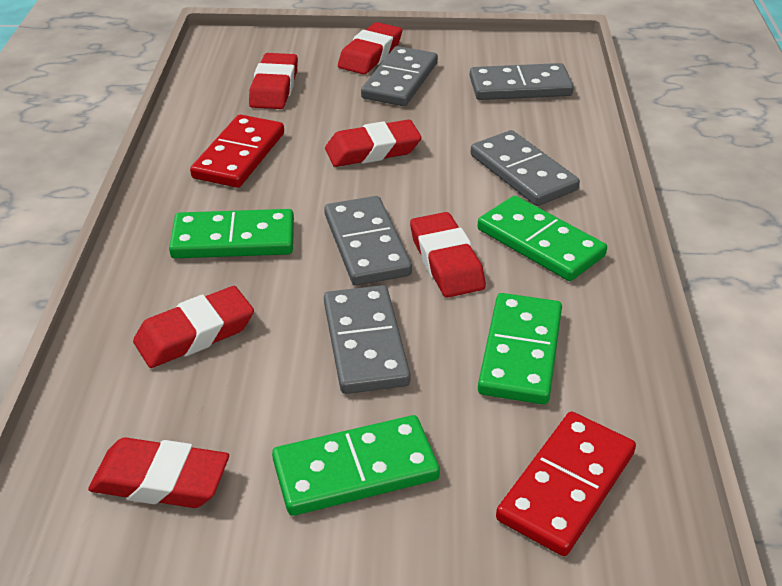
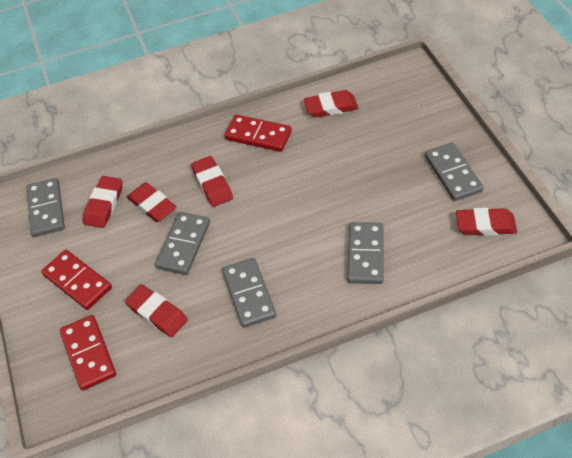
green domino: [169,209,294,258] [272,415,440,516] [477,196,607,281] [478,293,562,405] = 4 -> none = 0
red domino: [190,115,284,188] [496,412,636,556] = 2 -> [41,250,112,310] [60,315,116,391] [225,115,292,152] = 3

